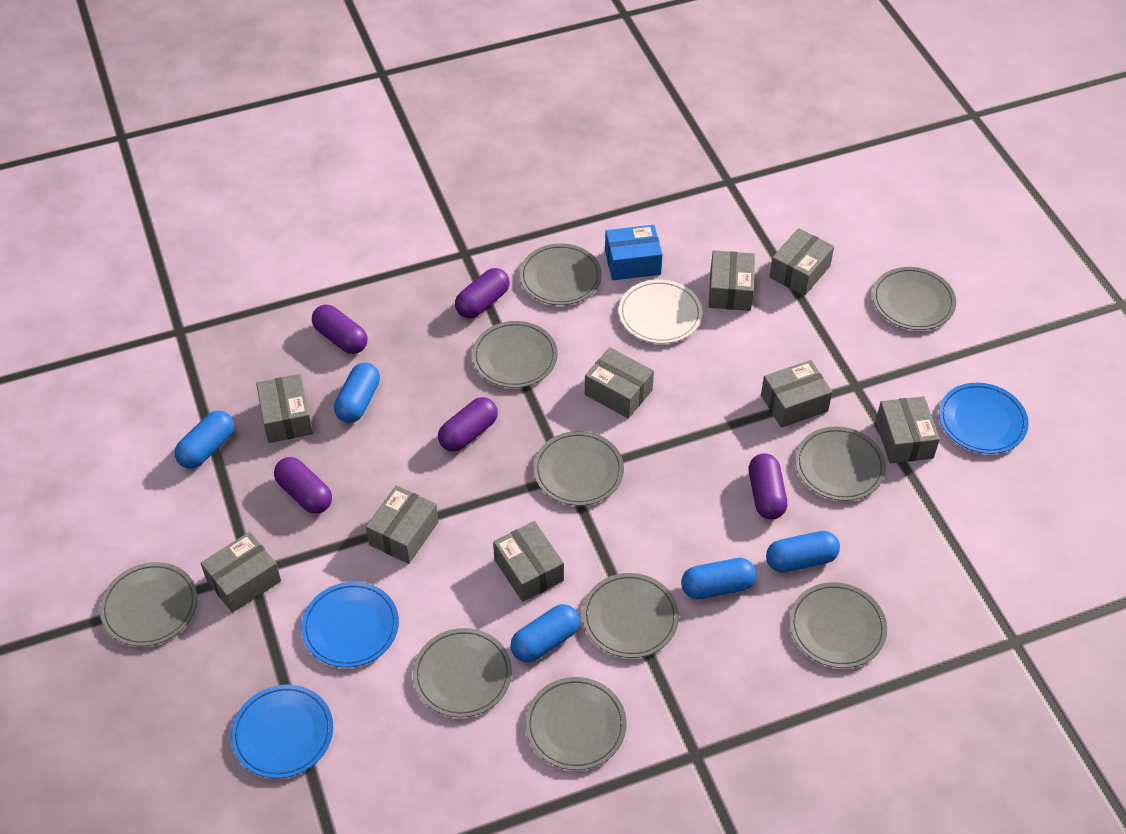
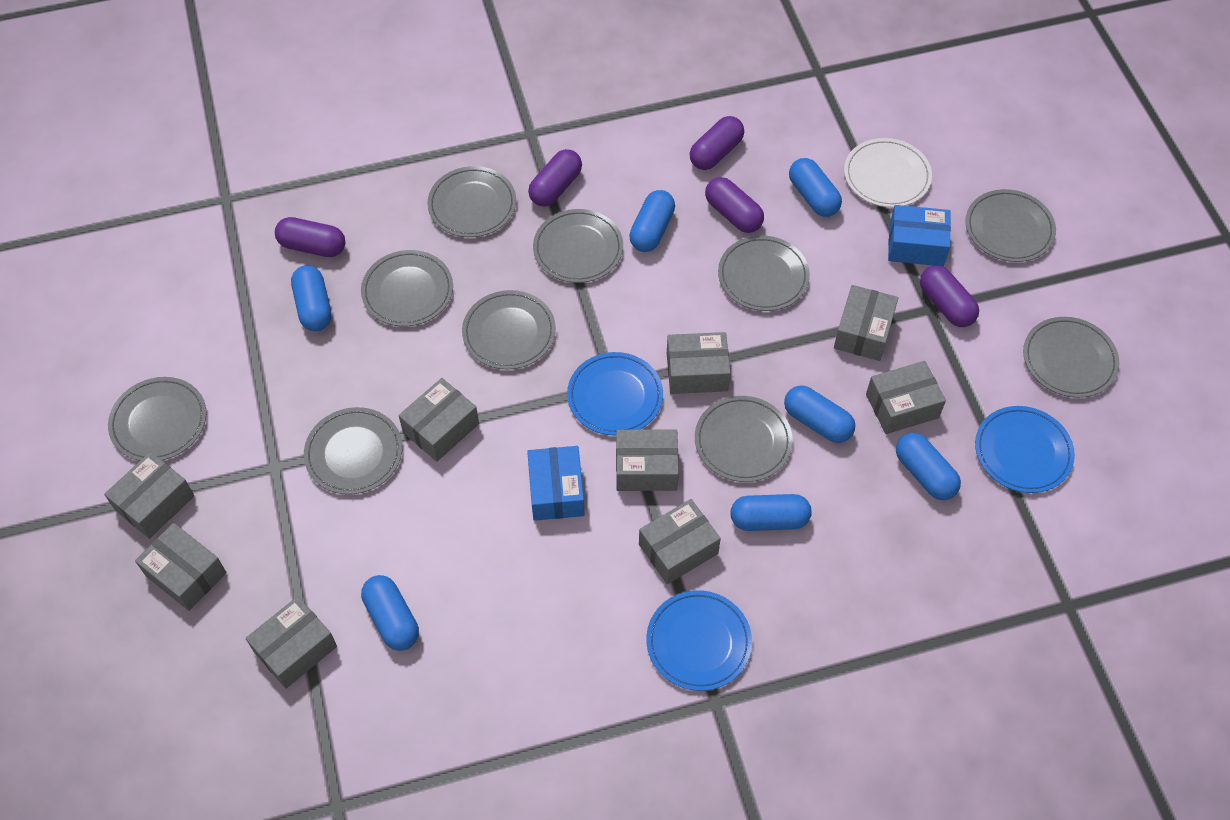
blue box: [605,225,663,280] = 1 -> [527,446,585,521] [888,205,951,266] = 2
blue capsule: [174,410,234,469] [334,363,380,423] [510,604,580,663] [681,558,756,599] [766,531,840,573] = 5 -> [291,265,332,331] [361,575,419,651] [629,190,675,252] [730,494,812,531] [784,385,855,443] [789,158,842,217] [896,433,961,500] = 7

